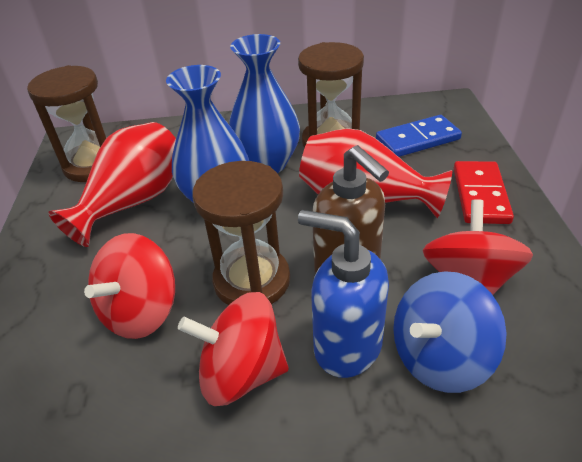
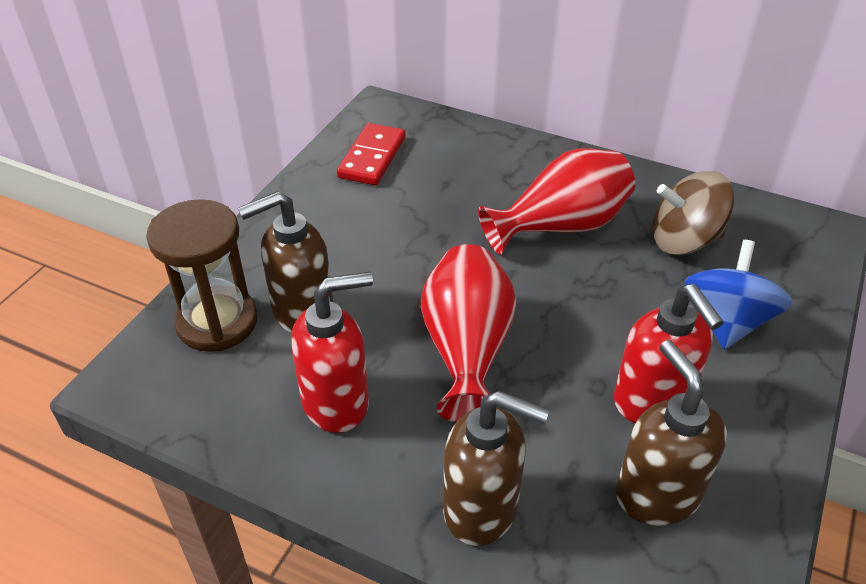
blue domino: [376,115,462,157] = 1 -> none = 0
blue soap dispenser: [298,210,389,378] = 1 -> none = 0
blue vase: [166,65,249,203] [229,34,300,173] = 2 -> none = 0
brown hourglass: [27,65,106,182] [192,161,290,305] [298,42,364,148] = 3 -> [146,199,257,352] = 1
brown soap dispenser: [312,145,389,273] = 1 -> [238,191,333,333] [443,391,549,546] [616,340,727,526] = 3
brown spinning top: none = 0 -> [652,171,734,255] = 1
red soap dispenser: none = 0 -> [291,272,373,433] [614,284,724,423] = 2
red spinning top: [84,233,175,339] [178,292,289,406] [423,199,533,295] = 3 -> none = 0

